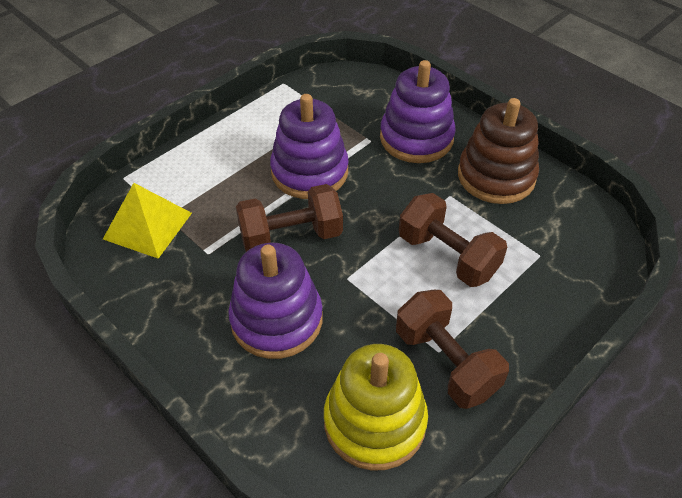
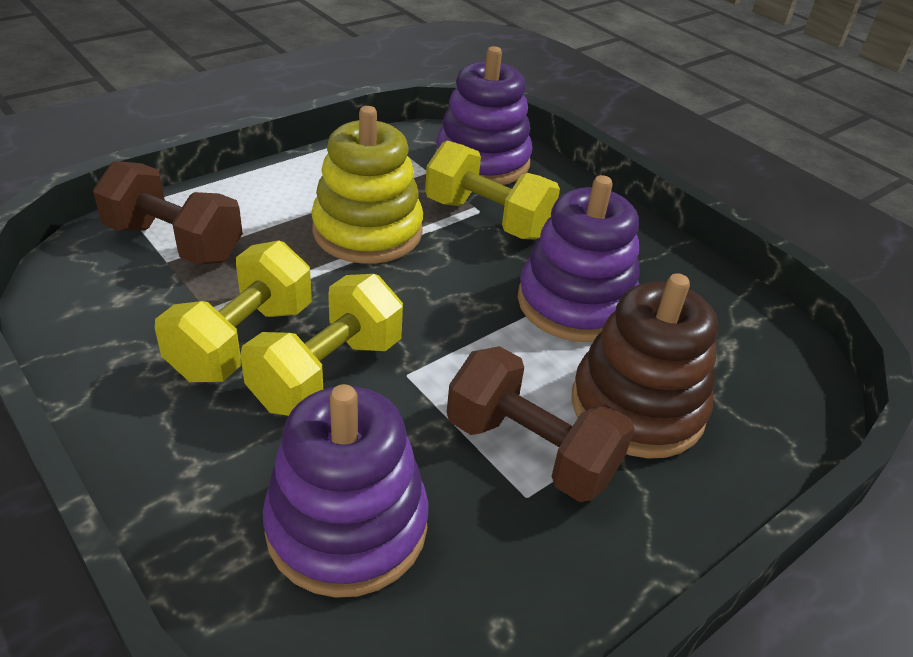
brown dumbbell: [236,184,343,252] [396,290,509,409] [399,193,507,287] = 3 -> [93,161,243,265] [447,346,635,502] = 2
yellow dumbbell: none = 0 -> [155,240,312,382] [240,274,403,416] [425,141,560,240] = 3
yellow pyramid: [103,183,192,259] = 1 -> none = 0

